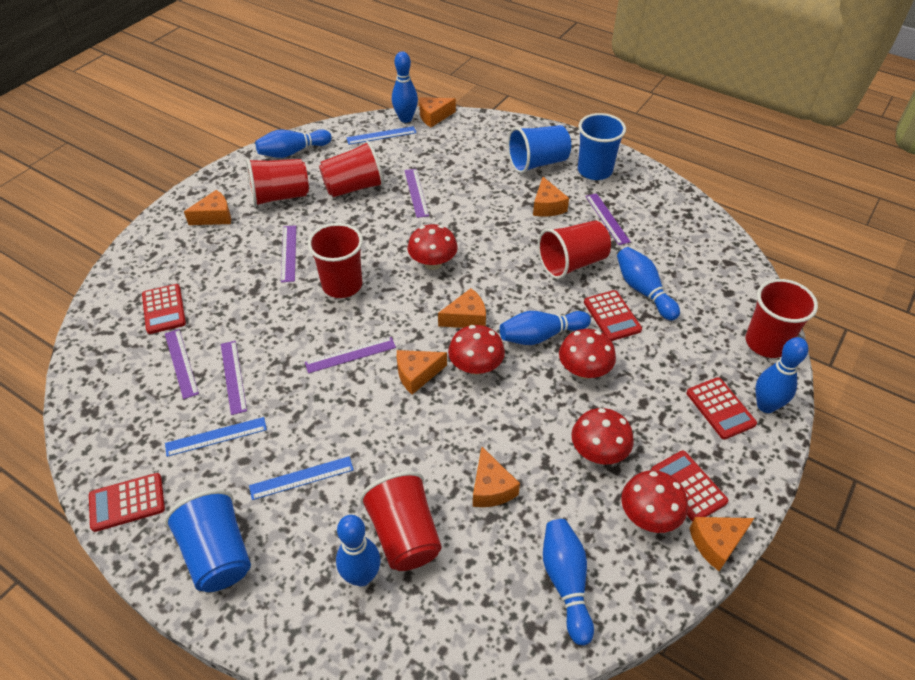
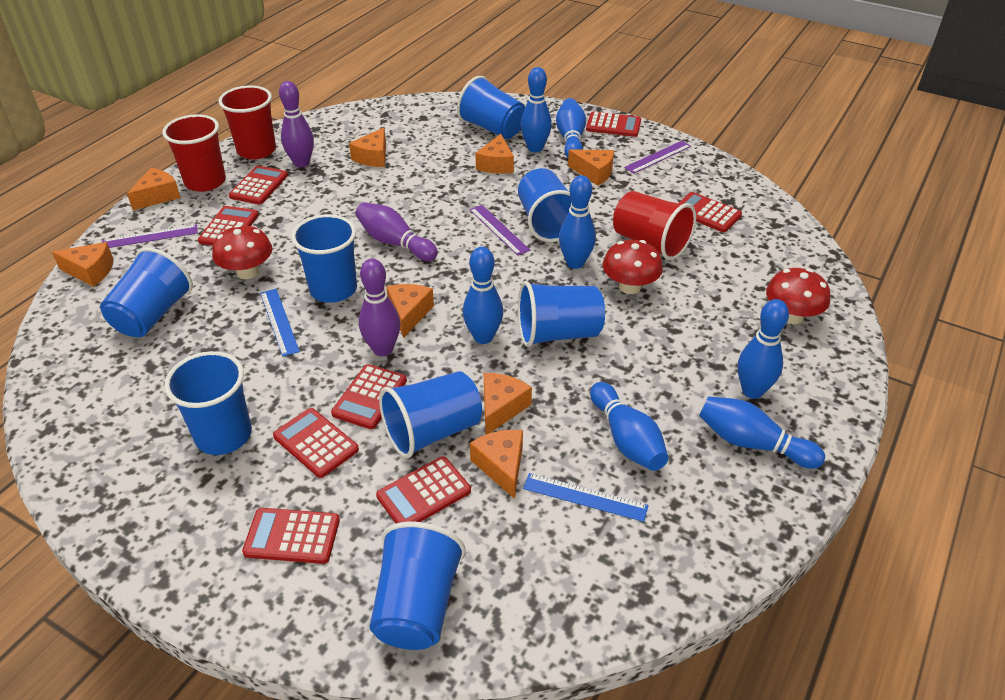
blue cup: [164,489,251,592] [507,125,571,174] [578,113,626,180] = 3 -> [100,248,193,337] [164,351,252,455] [291,214,357,303] [370,522,466,650] [379,371,482,459] [457,76,525,139] [518,168,572,242] [518,281,605,347] = 8
blue ruler: [165,417,267,457] [249,456,354,500] [346,126,417,145] = 3 -> [260,289,300,357] [523,473,649,522] = 2
orange cheese: [184,190,231,225] [397,350,447,395] [419,97,456,127] [438,288,486,328] [473,447,520,507] [533,177,569,216] [689,517,754,571] = 7 -> [52,242,114,287] [127,168,181,210] [349,128,386,167] [386,284,434,338] [470,430,523,499] [475,134,514,174] [484,373,532,434] [568,149,614,186] = 8
purple bowling pin: none = 0 -> [279,81,314,168] [355,202,438,261] [359,259,400,356] = 3
purple ruler: [165,329,199,399] [221,341,247,415] [281,225,296,283] [305,337,396,373] [405,169,429,218] [585,193,630,245] = 6 -> [102,224,198,248] [470,205,530,255] [624,141,691,174] = 3
red calculator: [89,473,165,532] [142,284,186,334] [584,290,642,341] [651,451,728,522] [686,377,757,439] = 5 -> [198,206,259,246] [229,166,288,205] [242,508,340,564] [273,408,359,478] [331,364,407,429] [376,456,471,523] [586,112,641,137] [679,192,742,232] = 8
red cup: [246,158,309,207] [308,223,363,298] [319,141,384,197] [360,471,442,571] [538,221,611,279] [746,279,818,358] = 6 -> [162,114,226,192] [219,85,276,159] [613,191,696,260] = 3
red mushroom: [408,224,458,270] [448,325,505,375] [559,329,616,379] [571,408,634,464] [621,470,688,533] = 5 -> [212,225,272,279] [603,240,663,294] [766,268,830,324] = 3

